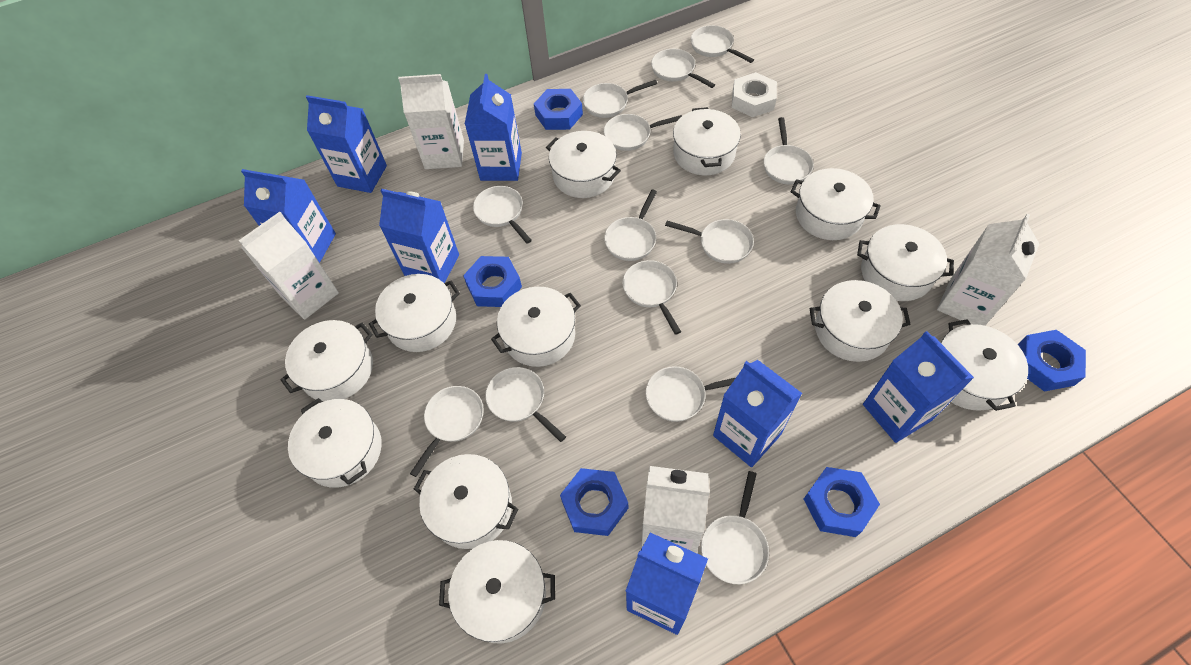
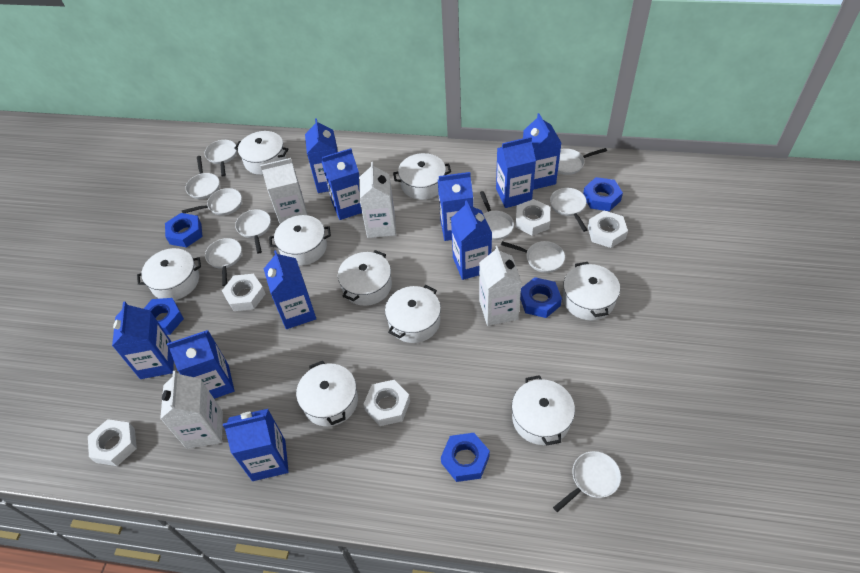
blue carton: [241,169,336,263] [306,95,387,193] [379,189,459,283] [465,74,522,181] [626,533,708,635] [713,360,803,467] [863,331,974,443] = 7 -> [112,301,174,379] [167,330,234,399] [223,409,289,481] [264,250,316,329] [305,118,338,193] [322,148,362,220] [438,172,473,241] [451,200,492,280] [496,137,536,208] [523,113,561,190] = 10
white nut: [732,72,777,117] = 1 -> [88,419,137,466] [222,274,265,311] [363,380,410,426] [516,199,550,236] [588,211,628,248] = 5
white pan: [410,386,484,477] [473,186,532,244] [485,367,566,442] [583,80,657,118] [604,114,682,151] [604,190,657,261] [622,260,681,335] [646,366,735,422] [651,49,715,88] [665,219,754,264] [691,25,754,63] [701,471,769,584] [764,117,814,184] = 13 -> [182,188,242,216] [186,156,219,199] [205,140,237,176] [205,238,242,286] [235,209,271,254] [480,191,514,240] [501,241,565,273] [550,188,587,232] [553,451,621,512] [558,148,607,175] = 10
white pot: [280,320,373,401] [288,398,382,488] [369,274,460,352] [414,454,518,549] [439,540,555,644] [491,287,581,367] [546,131,621,198] [673,107,741,175] [791,168,881,240] [810,280,911,362] [857,224,954,301] [941,319,1028,411] = 12 -> [137,248,201,300] [234,131,288,175] [269,215,331,266] [296,361,358,426] [338,250,392,306] [385,285,441,343] [393,153,451,200] [512,375,575,446] [563,262,620,321] = 9

